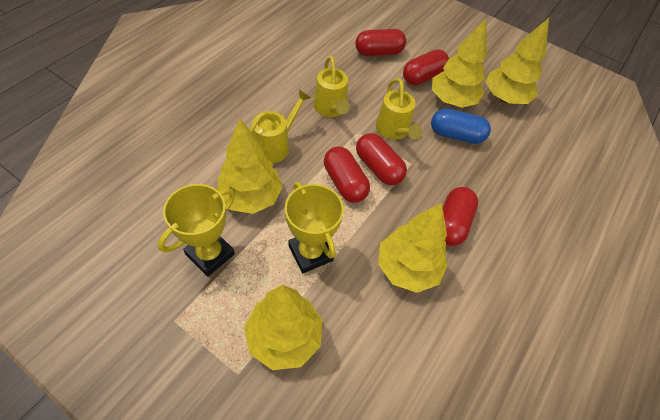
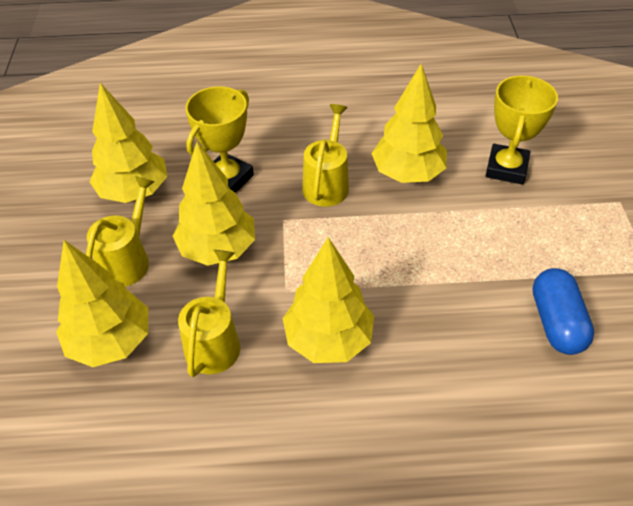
red capsule: [324,147,370,203] [355,29,406,56] [356,133,407,185] [403,49,449,85] [443,187,478,246] = 5 -> none = 0

